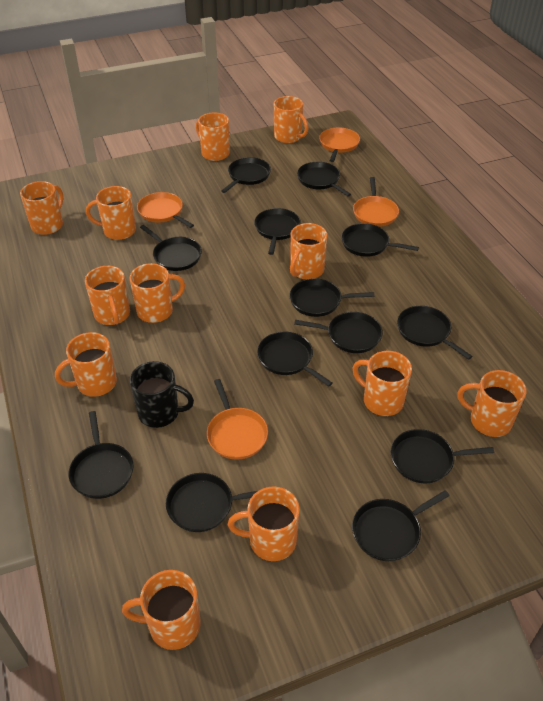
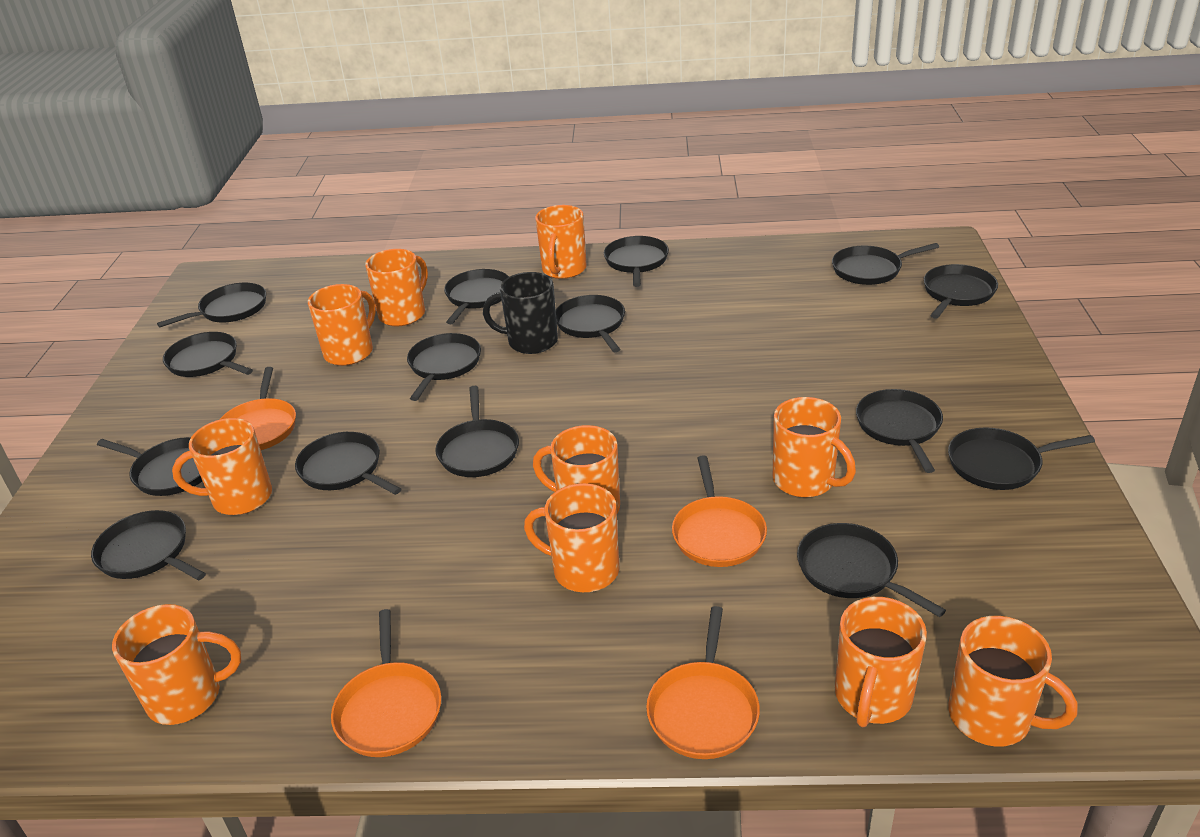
black pan: [69,411,134,499] [140,225,202,271] [166,473,257,532] [222,157,271,193] [254,208,301,255] [257,332,333,387] [289,278,374,317] [294,312,383,353] [297,162,351,197] [341,223,419,257] [352,490,450,561] [390,429,494,483] [397,306,473,360] = 13 -> [91,510,206,581] [97,437,202,496] [157,283,266,327] [163,332,253,377] [295,432,401,495] [407,333,481,401] [435,386,519,477] [444,269,509,324] [556,295,625,352] [604,236,669,287] [797,523,946,617] [832,243,939,285] [856,389,943,473] [924,264,998,319] [948,427,1095,490] = 15
orange mug: [20,181,63,235] [55,332,117,397] [85,266,130,325] [86,186,136,240] [122,570,201,650] [130,263,185,323] [196,112,230,161] [228,487,300,561] [274,96,309,143] [290,223,327,279] [353,351,412,416] [458,370,527,437] = 12 -> [112,604,241,725] [172,418,272,515] [308,284,376,366] [365,249,428,326] [524,483,619,592] [533,425,620,513] [535,205,587,279] [773,397,856,498] [835,597,927,727] [949,616,1078,746] = 10

